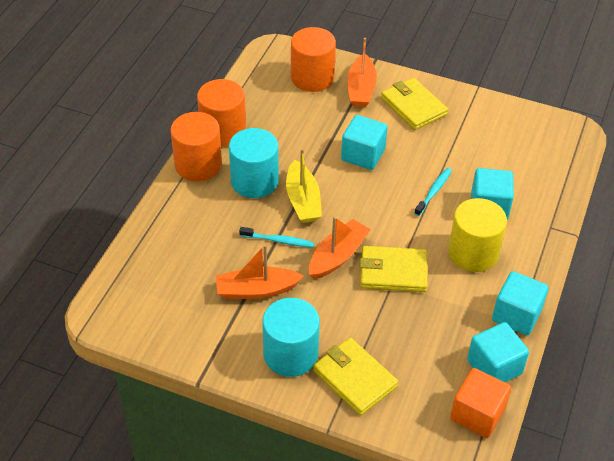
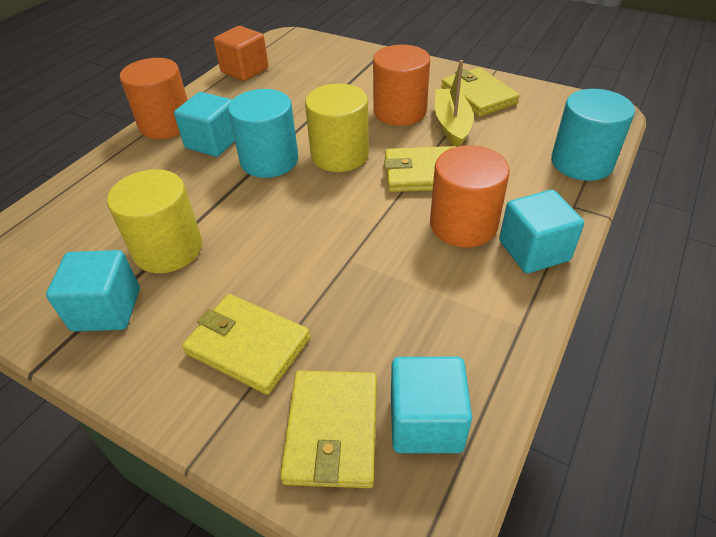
orange boat: [216,244,304,299] [309,216,371,279] [347,38,377,107] = 3 -> none = 0
turquoise toothbrush: [239,227,314,248] [414,168,452,216] = 2 -> none = 0
yellow cylinder: [448,198,507,272] = 1 -> [107,169,202,273] [305,84,369,172] = 2
yellow wallet: [313,338,398,416] [360,246,427,292] [381,78,448,130] = 3 -> [182,294,310,395] [280,371,377,488] [384,146,457,192] [441,67,520,117] = 4

